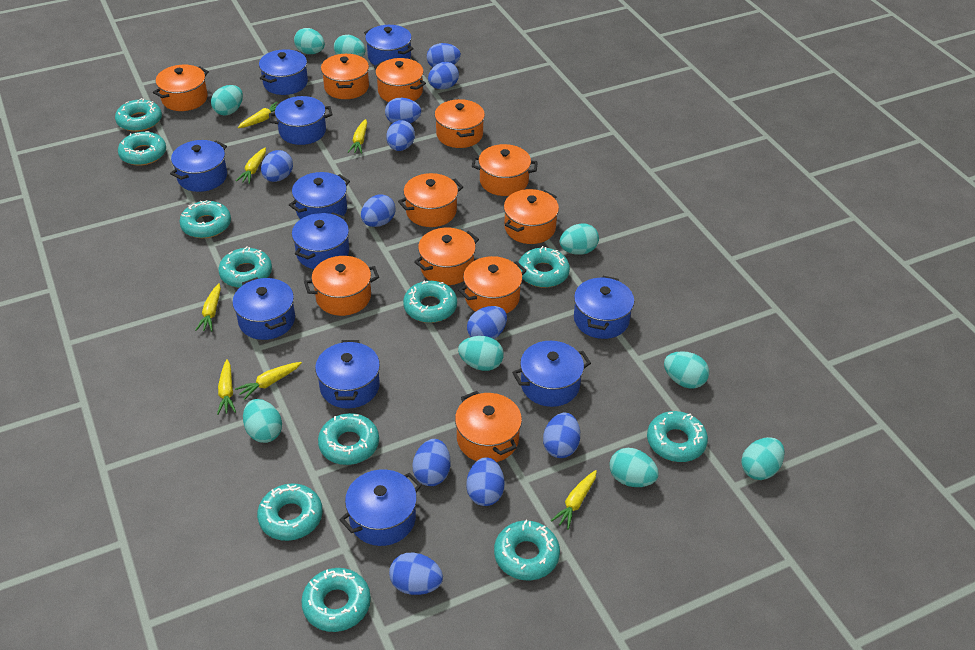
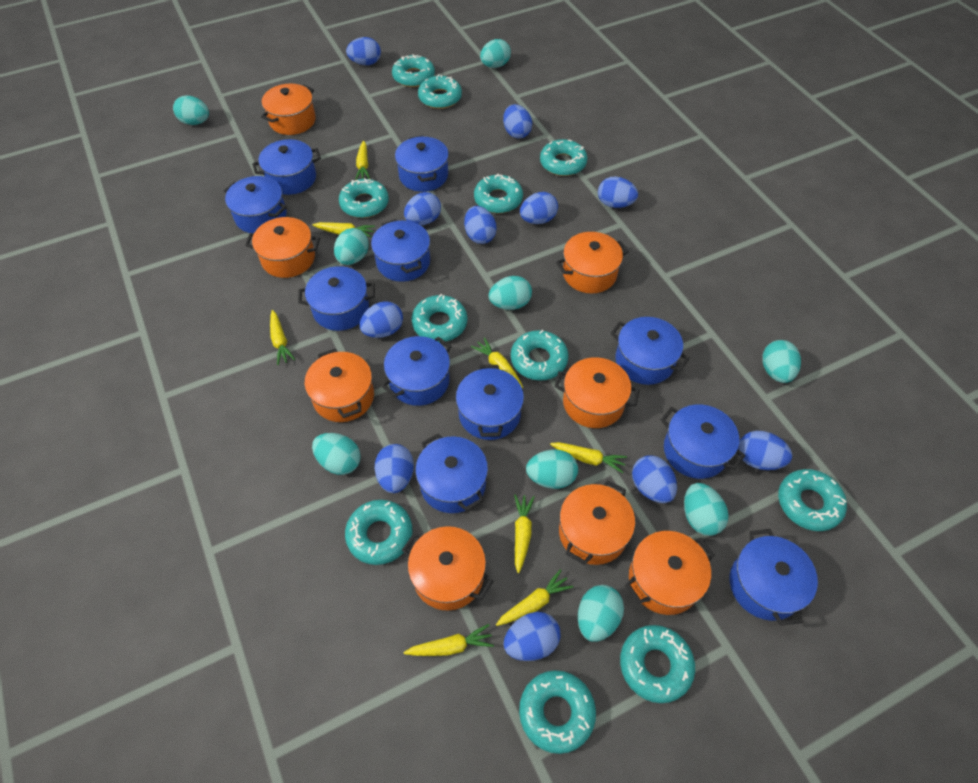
orange pot: [153,65,209,111] [304,256,379,316] [321,54,369,99] [374,58,426,102] [398,173,463,227] [414,228,479,285] [435,99,485,148] [455,391,522,462] [458,256,527,314] [472,144,538,196] [504,189,559,244] = 11 -> [245,217,320,278] [261,84,316,135] [305,349,374,422] [402,526,494,611] [554,357,640,428] [556,232,629,293] [559,480,635,565] [625,531,714,615] = 8
yellow carrot: [195,284,221,332] [217,359,236,415] [235,362,302,400] [236,147,266,184] [238,102,278,128] [348,119,367,154] [551,470,597,530] = 7 -> [270,310,295,365] [312,222,375,237] [355,141,370,180] [404,624,494,656] [471,337,523,388] [496,569,573,626] [514,495,535,573] [550,442,627,473] = 8

